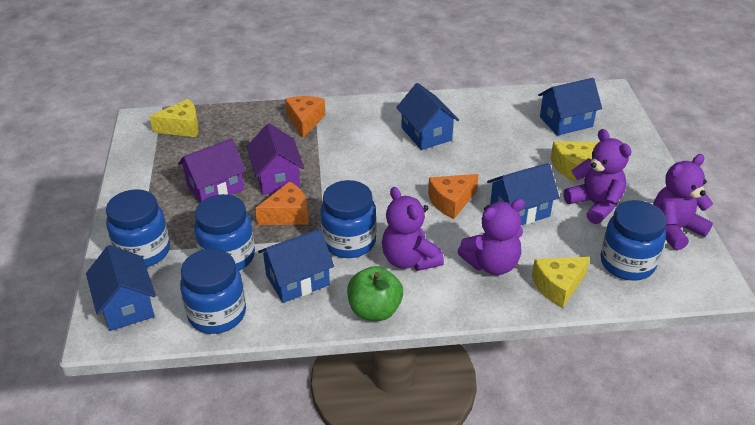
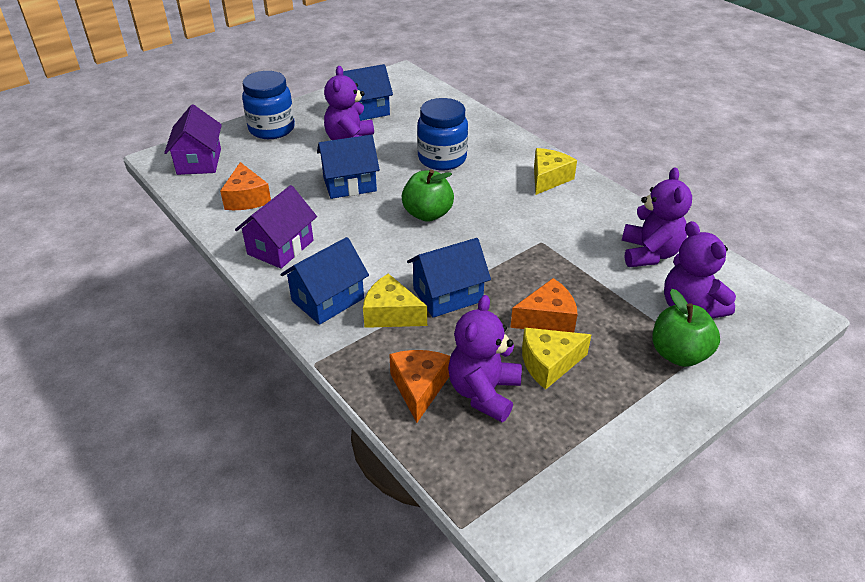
blue house: [86,245,156,331] [258,229,334,303] [396,83,459,150] [487,163,560,225] [538,78,602,136] = 5 -> [281,237,369,325] [317,135,380,199] [343,64,393,121] [407,238,491,318] = 4
blue jar: [106,189,170,267] [180,249,246,334] [194,194,255,271] [320,180,376,258] [600,200,666,281] = 5 -> [242,71,295,139] [417,98,468,170] = 2
green apple: [347,266,403,321] = 1 -> [401,170,454,222] [652,289,720,367] = 2

